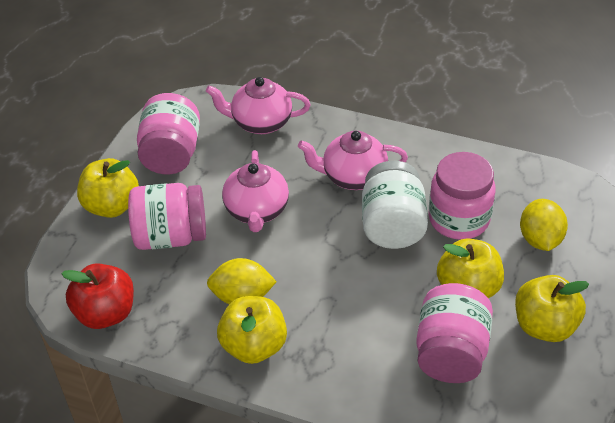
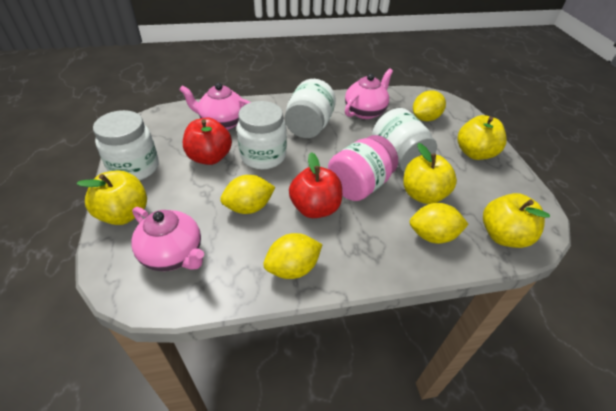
pink jar: [128,183,206,250] [137,93,200,174] [416,283,493,383] [428,152,496,240] = 4 -> [328,135,398,201] = 1
red apple: [61,263,134,329] = 1 -> [183,118,232,165] [289,152,342,218] = 2
white jar: [362,161,428,249] = 1 -> [93,110,159,180] [237,101,287,169] [285,79,336,138] [372,108,437,172] = 4
yellow lemon: [207,258,277,304] [520,199,568,251] = 2 -> [220,175,275,214] [263,233,323,279] [410,203,468,244] [413,90,446,121] = 4

